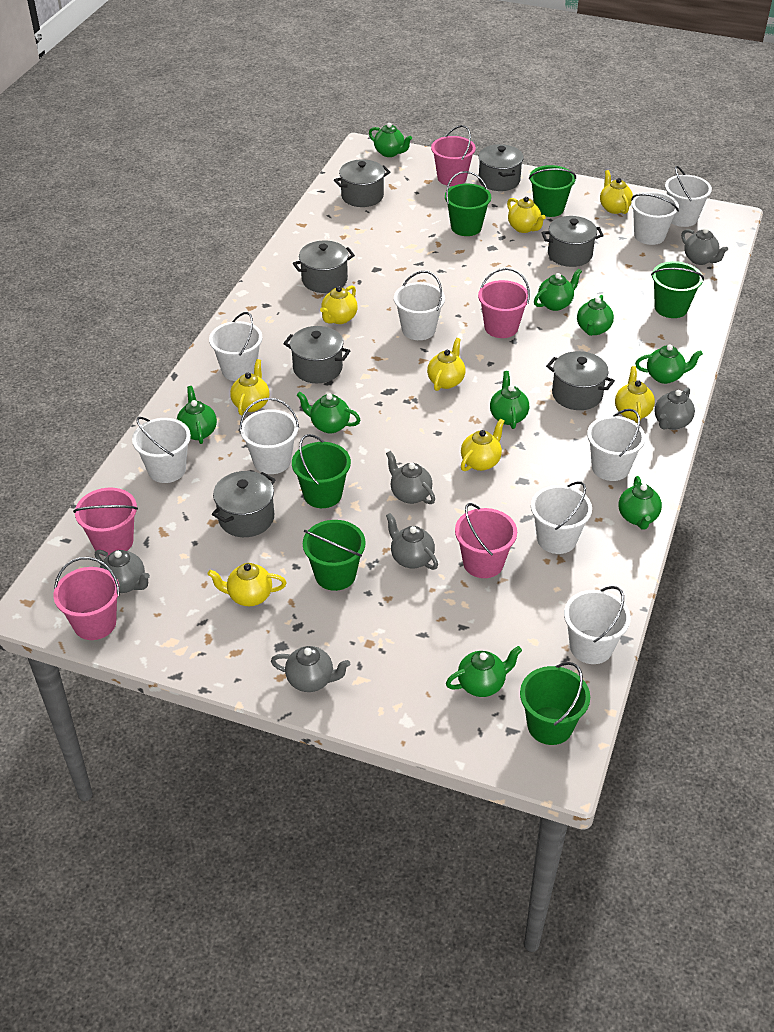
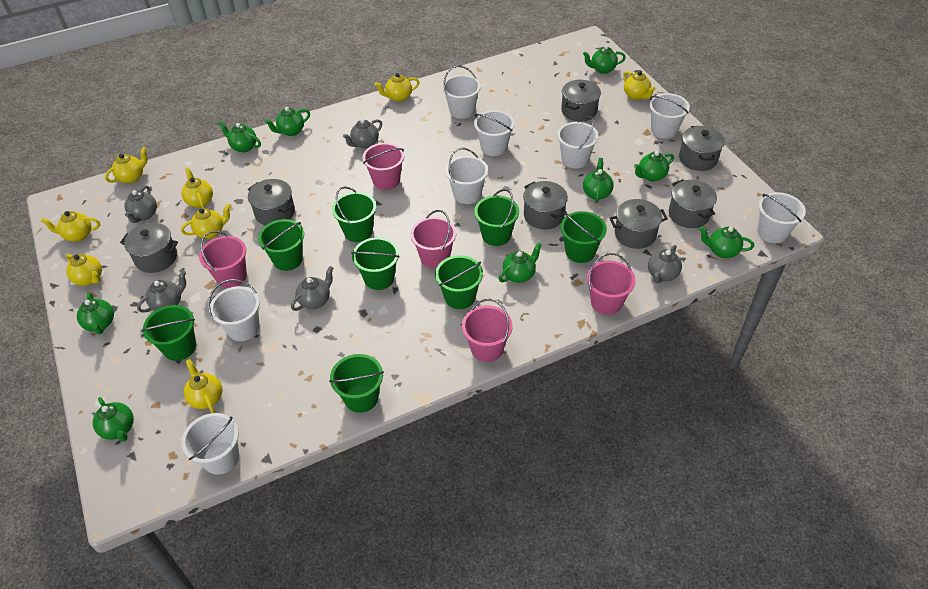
green bucket: [292,434,351,508] [303,520,366,591] [445,171,491,236] [520,662,590,745] [529,165,576,217] [651,261,704,318] = 6 -> [141,305,196,361] [258,219,304,271] [329,354,384,413] [332,186,376,242] [351,237,400,290] [435,255,483,309] [474,189,519,246] [561,211,607,263] = 8
grey teapot: [95,550,150,593] [271,646,350,692] [386,451,435,504] [386,513,438,570] [654,387,695,430] [681,228,728,265] = 6 -> [124,185,157,223] [137,271,186,313] [291,266,333,311] [343,119,382,149] [648,245,682,283] = 5
white bucket: [132,417,191,483] [209,312,263,381] [240,398,299,474] [394,271,445,340] [531,481,592,554] [564,586,631,664] [587,409,646,481] [631,192,679,245] [665,166,712,227] = 9 -> [181,413,239,475] [208,279,260,341] [442,66,481,119] [445,148,488,204] [474,110,514,156] [557,116,599,169] [649,93,690,139] [757,192,806,243] = 8

